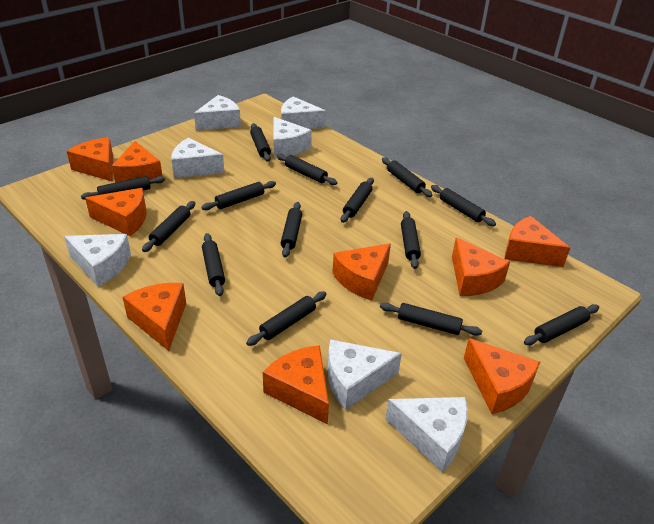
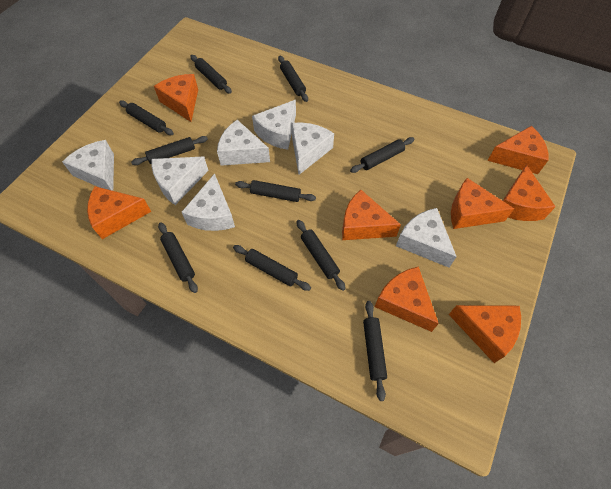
black rolling pin: [81,176,165,200] [142,201,195,252] [201,181,276,210] [202,233,225,296] [246,291,326,346] [250,123,271,162] [276,153,338,185] [281,202,302,258] [341,178,374,223] [380,302,482,336] [382,157,432,197] [401,211,421,269] [431,185,496,226] [524,304,599,345] = 14 -> [119,100,174,135] [131,136,208,165] [158,222,198,293] [190,55,232,94] [233,245,311,291] [235,180,316,202] [278,56,308,102] [296,220,346,291] [350,137,415,173] [363,301,387,401] = 10
orange cheese: [67,137,113,182] [85,188,147,236] [112,141,163,183] [123,283,186,351] [263,345,329,424] [332,243,391,301] [452,238,510,296] [464,338,540,414] [504,216,570,267] = 9 -> [87,186,151,239] [154,74,198,122] [342,190,401,240] [375,266,439,332] [449,305,521,363] [451,178,514,229] [487,126,548,174] [503,165,556,221] = 8

